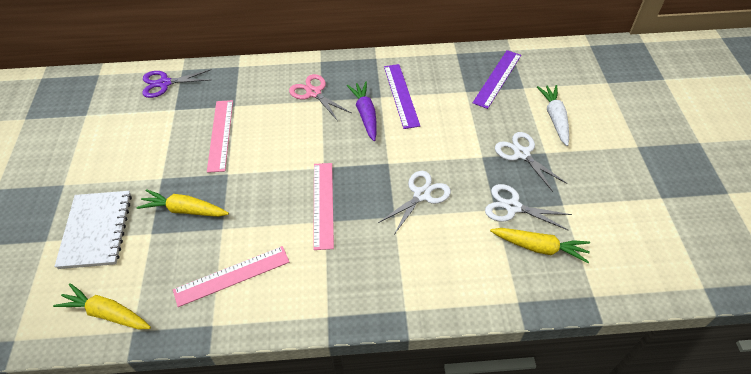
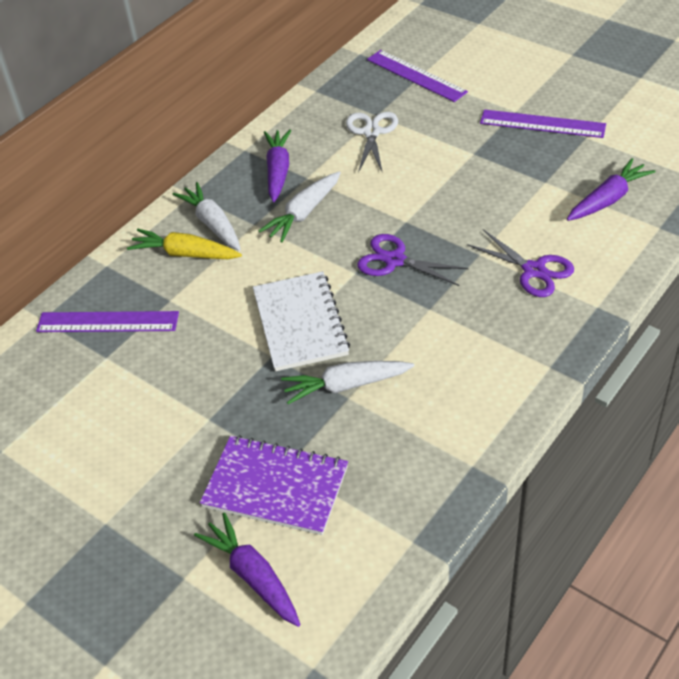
pink ruler: [173,246,289,307] [207,100,233,173] [313,163,334,250] = 3 -> none = 0
pink scissors: [289,74,351,121] = 1 -> none = 0
purple carrot: [347,82,377,141] = 1 -> [194,512,300,627] [264,129,291,202] [567,158,655,221] = 3
purple notebook: none = 0 -> [200,435,348,535] = 1
purple ruler: [384,64,420,129] [472,50,521,109] = 2 -> [36,311,179,332] [367,50,468,102] [480,110,606,138] = 3
purple scissors: [142,70,210,98] = 1 -> [357,234,469,286] [467,229,574,297] = 2
white carrot: [537,85,569,146] = 1 -> [173,182,241,251] [259,171,341,243] [281,361,414,404] = 3
white scissors: [378,171,451,234] [485,184,572,231] [495,132,567,192] = 3 -> [346,112,398,173] = 1
yellow carrot: [53,283,151,329] [136,189,229,217] [490,228,590,263] = 3 -> [127,229,242,259] = 1

